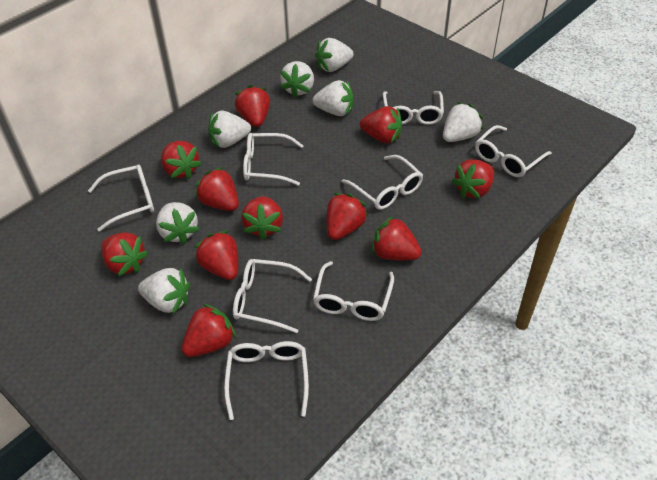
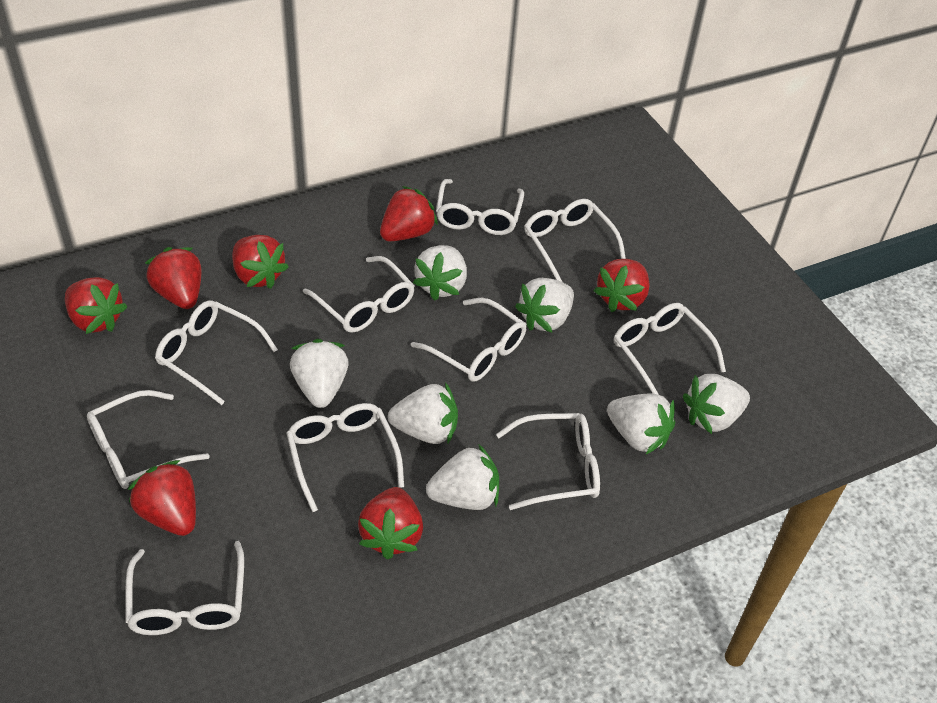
red strawberry: [101,232,148,277] [161,141,202,179] [182,303,236,357] [195,167,239,211] [195,231,238,280] [235,85,270,127] [242,196,283,240] [327,193,368,240] [360,106,402,143] [371,216,422,260] [452,159,494,199] = 11 -> [65,277,128,334] [128,460,196,536] [145,247,201,309] [232,235,289,289] [358,487,423,560] [380,186,438,241] [594,259,649,312] = 7
white glasses: [88,165,154,232] [224,341,309,420] [233,259,312,333] [243,133,303,186] [313,261,394,321] [342,155,423,210] [383,91,444,125] [475,125,552,177] = 8 -> [87,390,210,489] [125,541,244,635] [155,300,278,405] [287,403,404,512] [303,256,415,333] [411,298,526,382] [436,179,524,235] [496,413,600,510] [524,199,626,282] [614,303,726,395] = 10

